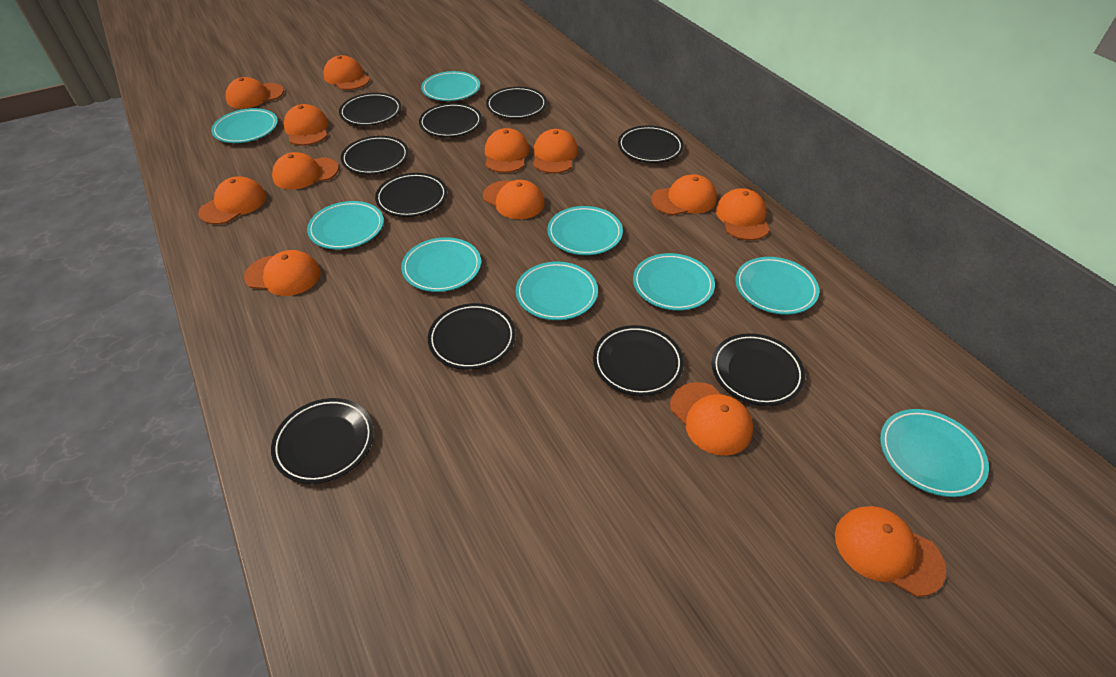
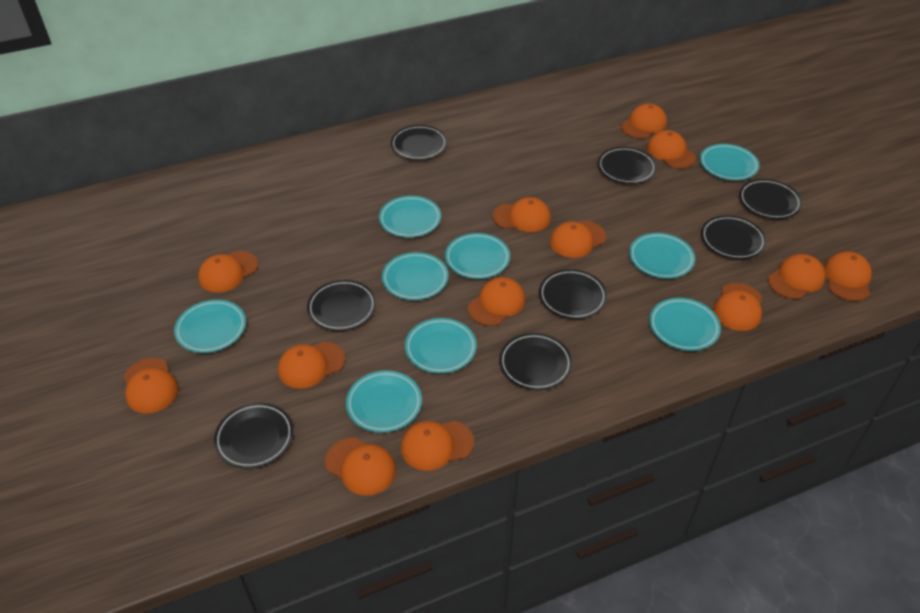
black plate: [271,398,374,484] [339,93,401,126] [341,136,409,174] [375,173,447,217] [419,103,482,137] [428,303,516,370] [486,87,547,119] [593,325,684,396] [618,126,684,163] [712,333,805,406] = 10 -> [214,403,293,469] [307,280,376,331] [391,125,447,160] [499,333,572,390] [539,269,607,319] [598,147,657,184] [701,215,766,259] [739,179,802,219] = 8

